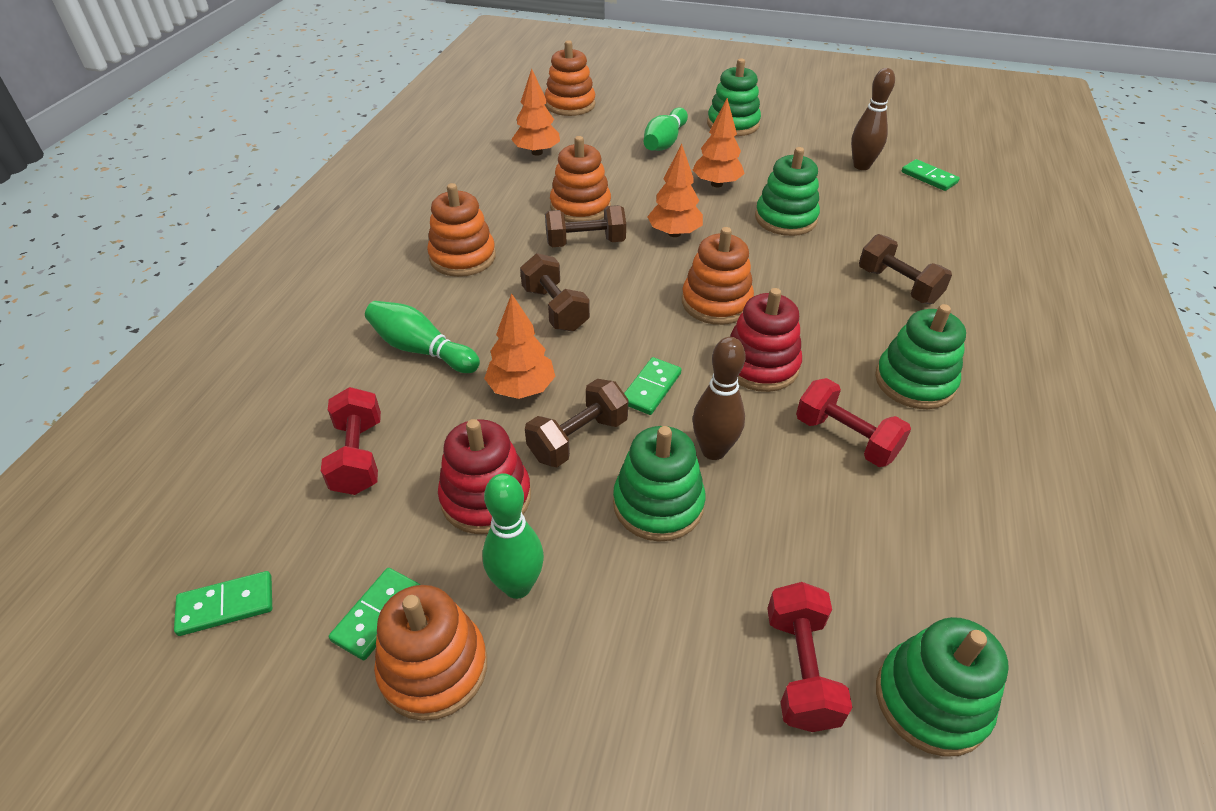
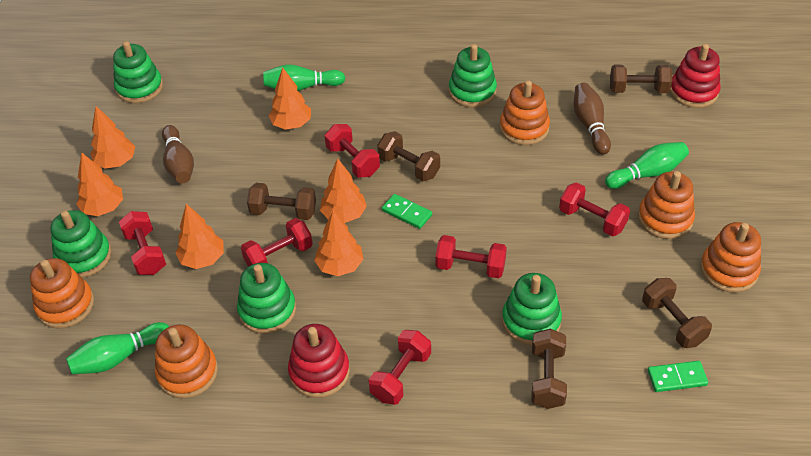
brown dumbbell: [520,253,590,332] [525,379,628,467] [545,205,626,247] [859,234,952,304] = 4 -> [247,183,316,220] [377,131,440,181] [531,329,567,409] [610,65,672,93] [642,278,712,348] = 5
green domino: [174,571,272,636] [329,568,420,660] [624,357,682,415] [902,159,960,191] = 4 -> [382,194,432,229] [648,361,708,392] = 2
orange tree: [484,293,555,399] [511,69,560,156] [648,144,703,237] [693,98,745,187] = 4 -> [76,152,123,216] [91,106,135,169] [175,204,224,269] [269,68,311,130] [314,211,364,276] [320,158,367,223] = 6
red dumbbell: [321,387,381,495] [767,582,852,732] [796,378,911,467] = 3 -> [119,211,166,275] [241,218,313,267] [325,124,380,178] [369,330,431,405] [435,235,507,278] [559,182,630,237] = 6

